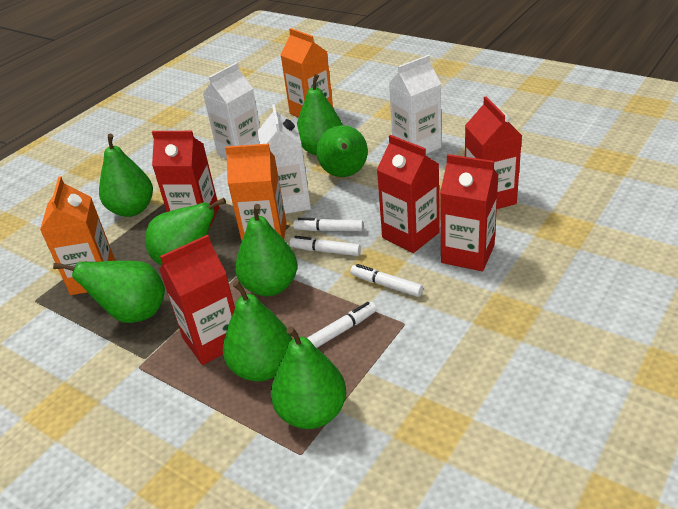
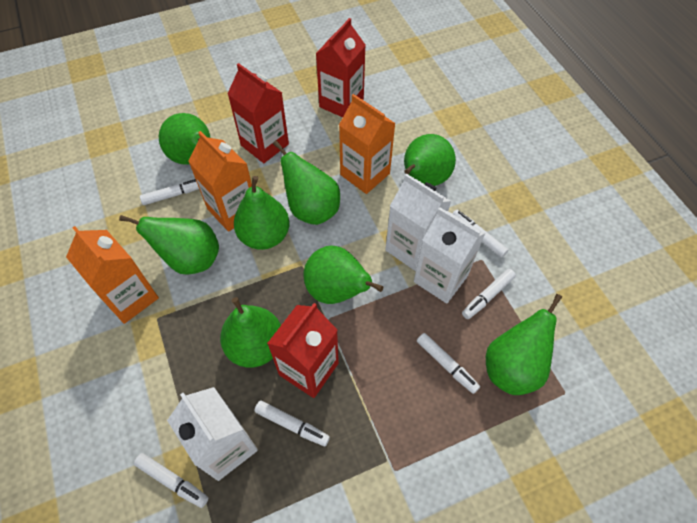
red carton: [152,131,219,229] [159,235,235,365] [377,135,439,253] [440,154,499,271] [465,97,522,209] = 5 -> [228,63,289,163] [267,303,339,398] [316,18,366,117] = 3
white marker: [290,236,361,256] [293,218,363,231] [307,302,377,348] [350,264,423,297] = 4 -> [134,453,208,508] [140,179,199,205] [254,401,330,446] [417,333,480,394] [452,210,508,258] [462,269,516,319] = 6

